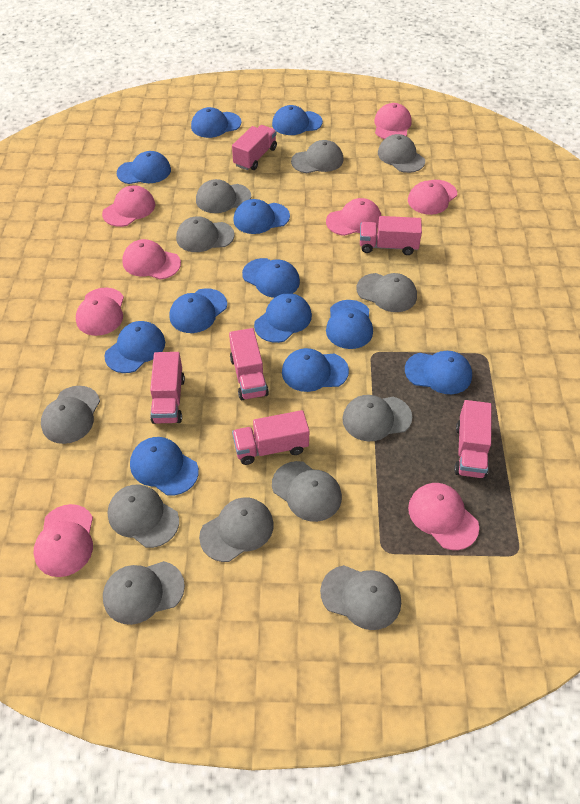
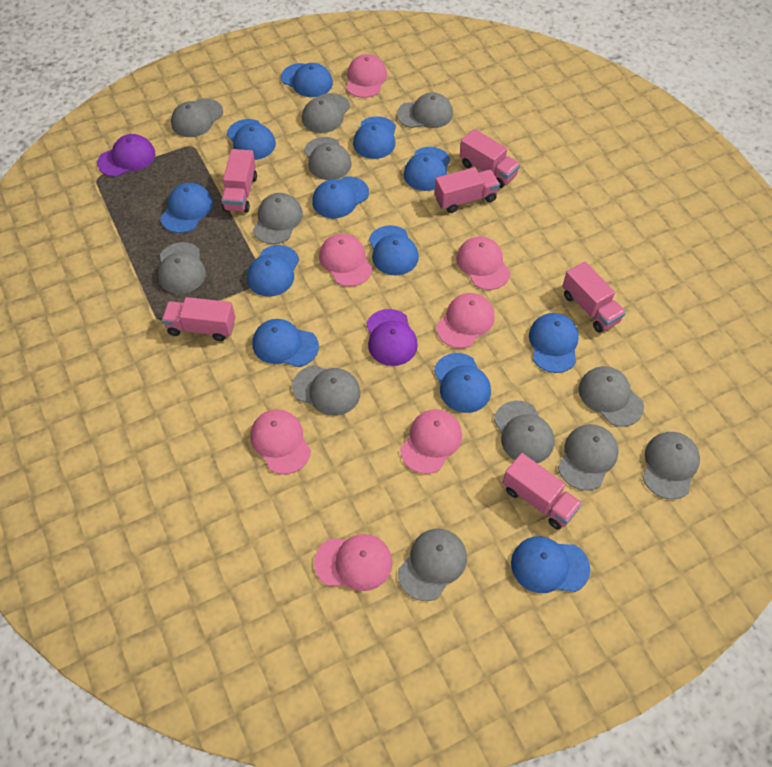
pink cap: [33,504,93,577] [76,287,124,336] [102,185,155,227] [122,239,181,280] [326,198,381,236] [374,103,412,139] [408,180,457,215] [408,483,479,550] = 8 -> [250,409,311,474] [314,534,392,591] [319,233,372,286] [346,54,387,98] [400,409,462,474] [436,293,495,348] [456,236,511,290] = 7
purple cap: none = 0 -> [97,134,155,177] [367,309,418,366] = 2

